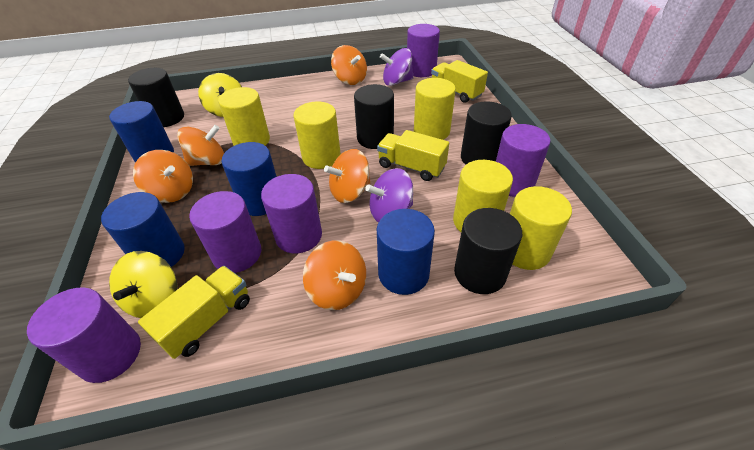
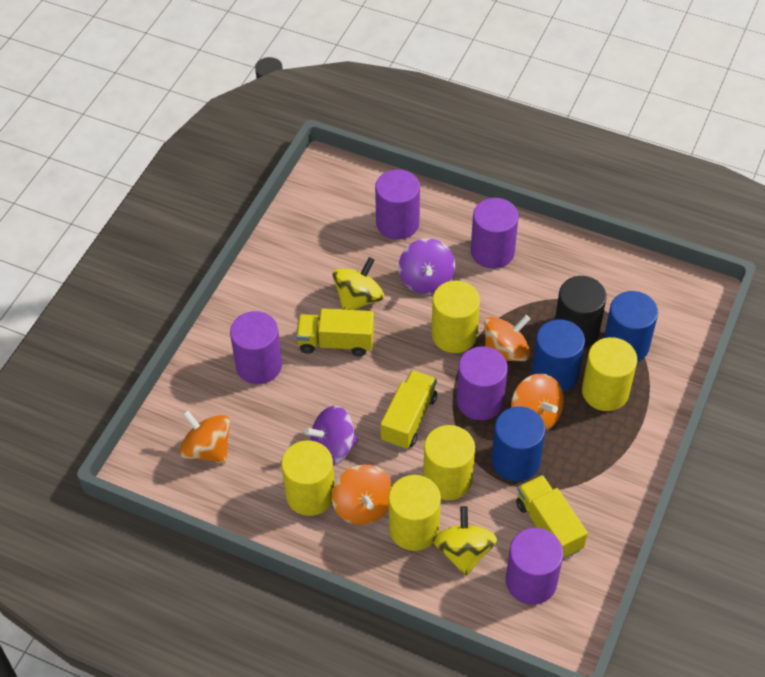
black cylinder: [128,68,184,127] [354,84,394,149] [454,208,522,294] [461,101,512,165] = 4 -> [555,276,607,348] = 1
blue cylinder: [101,192,185,267] [109,101,174,163] [222,142,277,216] [377,209,435,295] = 4 -> [492,407,546,481] [532,319,585,392] [604,291,658,362] = 3
orange spinning top: [133,150,193,203] [177,125,224,166] [303,240,366,310] [324,149,371,203] [331,45,367,85] = 5 -> [179,410,230,463] [332,465,393,525] [484,315,530,361] [511,373,564,430] = 4

